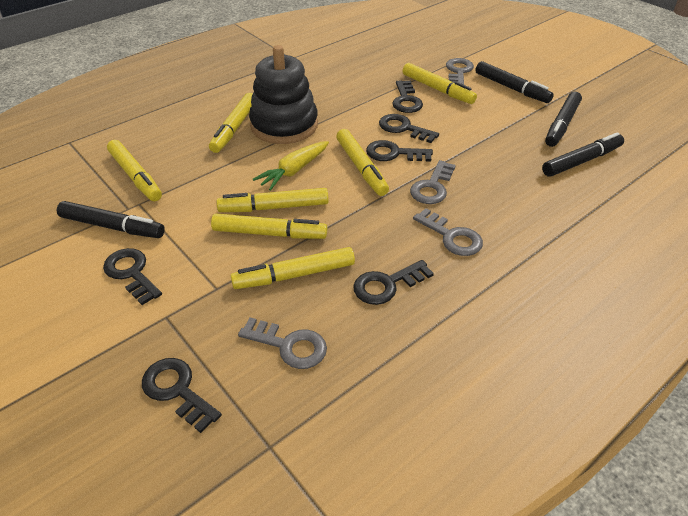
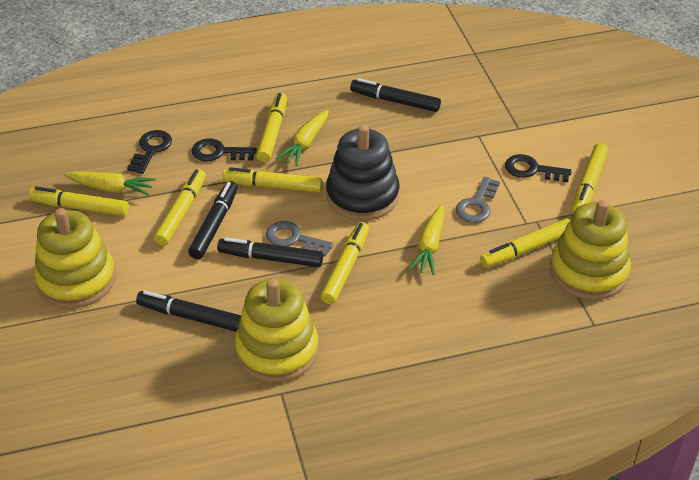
black key: [103,248,162,305] [142,358,222,433] [353,260,434,305] [366,140,433,161] [379,114,439,143] [392,80,423,113] = 6 -> [127,130,172,174] [191,138,257,161] [505,154,572,182] = 3
grey key: [238,317,327,369] [410,160,456,204] [413,208,483,256] [446,58,474,85] = 4 -> [266,221,334,257] [456,177,500,223] = 2
yellow carrot: [253,141,329,191] = 1 -> [64,171,156,195] [276,110,329,166] [408,205,445,275] = 3
yellow stacking toy: none = 0 -> [34,208,116,309] [235,278,318,382] [550,200,631,300] = 3

